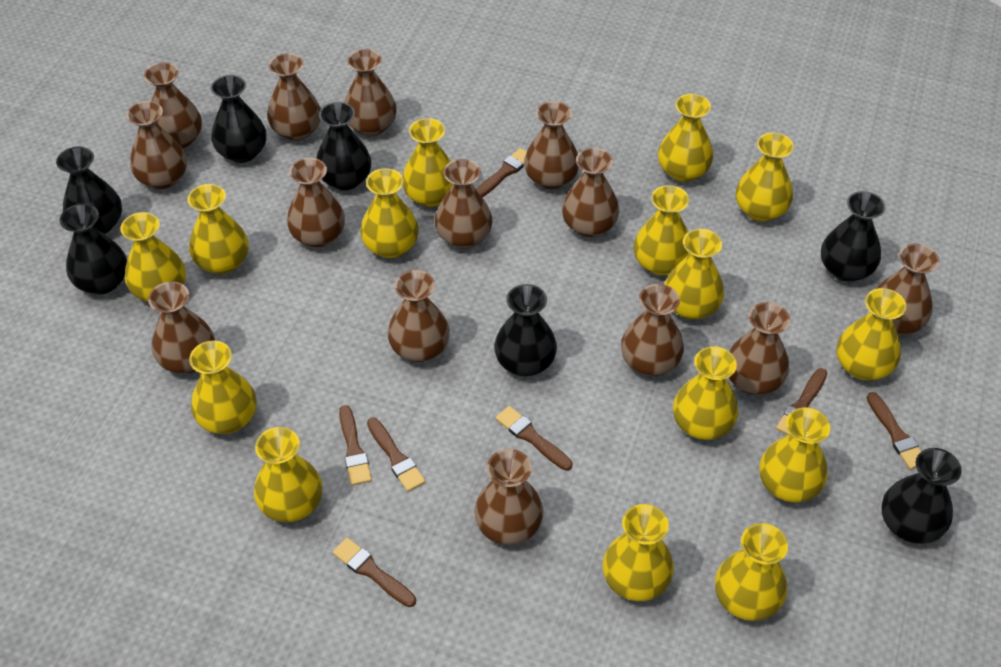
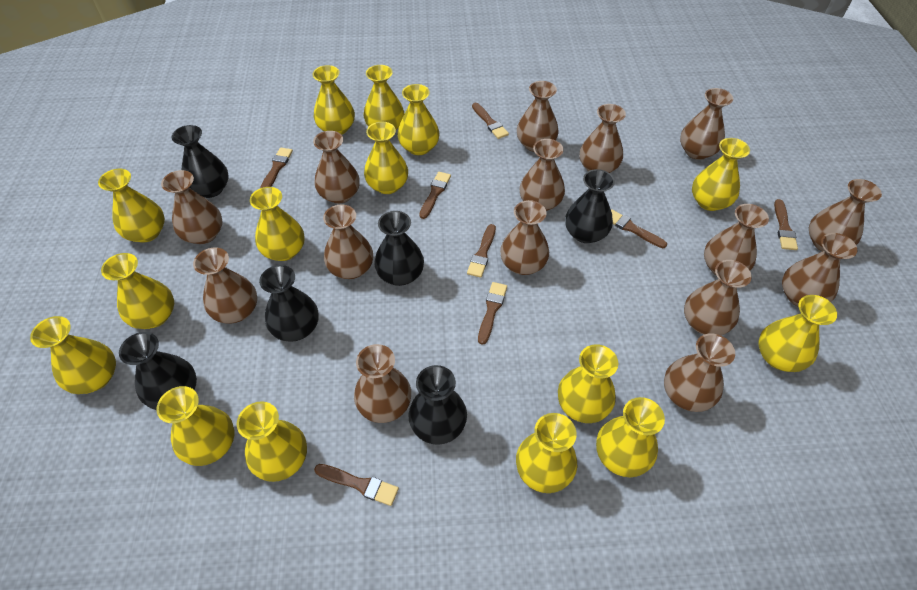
black vase: [56,147,122,234] [59,204,127,294] [211,75,266,163] [316,102,371,191] [494,284,557,376] [821,191,886,282] [882,448,962,544] = 7 -> [119,332,197,410] [172,125,229,198] [259,265,319,342] [374,211,424,286] [408,365,467,445] [565,169,615,243] = 6
brown brush: [332,538,416,607] [339,405,372,486] [367,418,426,492] [476,148,527,197] [496,406,572,471] [776,368,827,435] [867,392,921,470] = 7 -> [260,147,293,188] [314,464,399,506] [419,172,451,219] [467,224,496,278] [472,103,509,139] [478,282,507,345] [611,209,667,248] [774,199,798,250] = 8
brown vase: [126,101,187,190] [144,62,202,149] [148,282,215,374] [267,53,321,141] [287,158,345,248] [344,49,397,136] [387,270,450,362] [435,159,493,249] [474,449,543,545] [524,101,579,190] [562,148,619,237] [621,284,684,376] [729,302,790,395] [876,244,939,335] = 14 -> [161,170,223,244] [193,248,257,324] [313,131,360,204] [323,205,373,279] [354,344,411,423] [500,200,549,275] [517,81,559,152] [520,139,565,211] [580,104,626,173] [664,333,735,412] [680,88,733,160] [684,260,752,335] [704,204,769,275] [782,233,858,307] [809,179,882,251] = 15

